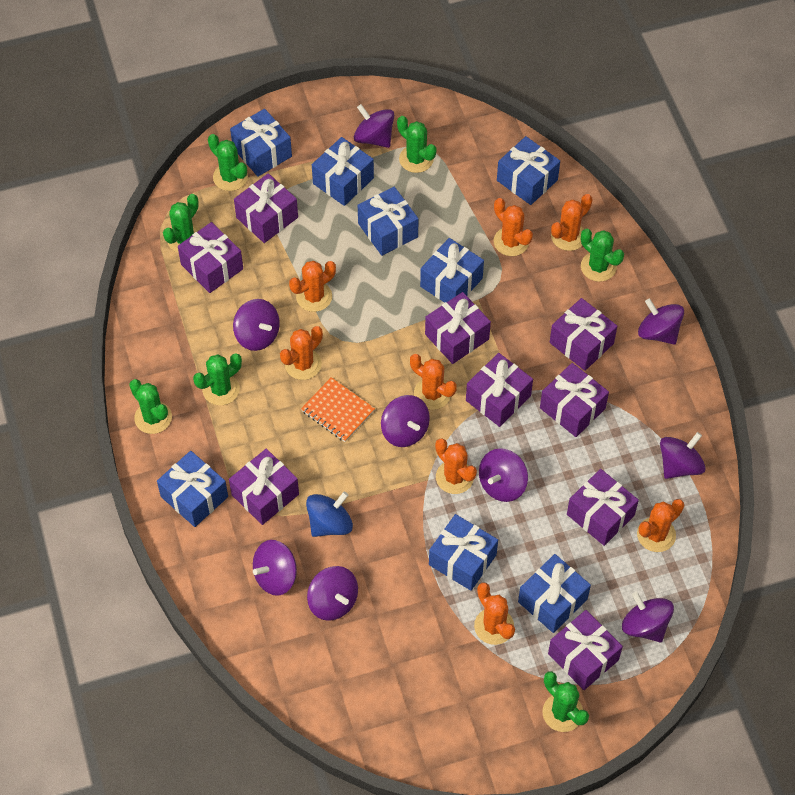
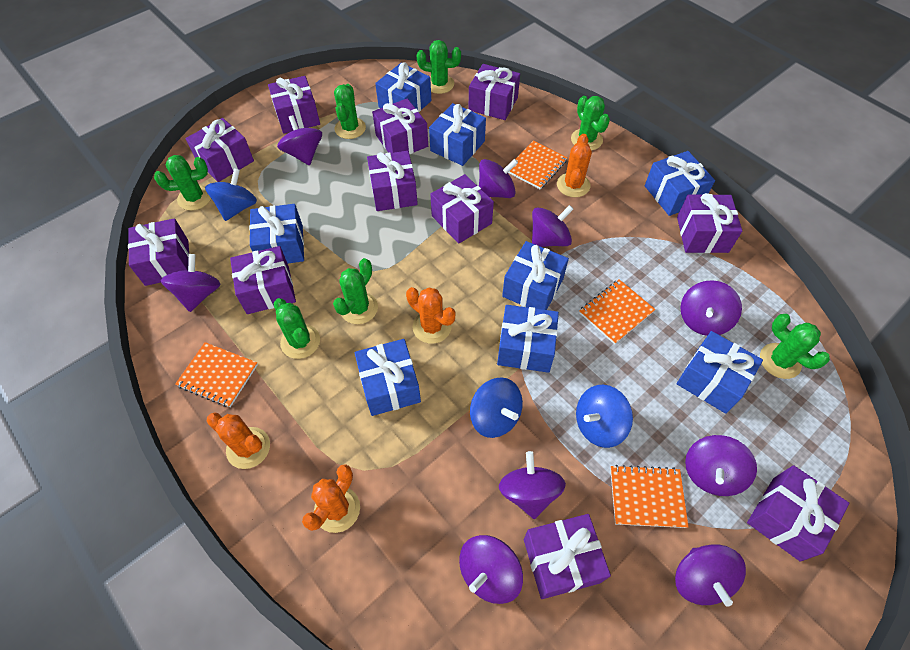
blue spinning top: [306,492,353,537] = 1 -> [205,168,257,221] [470,377,523,438] [576,385,633,448] = 3
orange cactus: [280,326,323,380] [289,261,336,312] [410,354,457,410] [435,439,477,494] [474,582,515,645] [494,198,533,256] [551,194,593,251] [637,499,684,552] = 8 -> [206,412,270,469] [302,464,360,533] [406,287,455,344] [557,134,592,197] = 4
orange notebook: [301,377,375,442] = 1 -> [175,342,258,407] [508,141,568,189] [579,279,656,344] [610,465,688,528] = 4
purple gift: [178,222,243,293] [229,449,299,525] [234,173,298,243] [425,292,491,364] [466,353,533,427] [540,363,609,437] [548,610,623,690] [550,298,617,371] [567,469,639,546] = 9 -> [128,218,189,286] [185,118,254,182] [230,246,296,314] [268,76,320,134] [367,151,418,211] [372,98,428,154] [430,174,494,244] [468,64,520,120] [524,514,611,599] [677,193,742,253] [747,465,850,562] = 11

